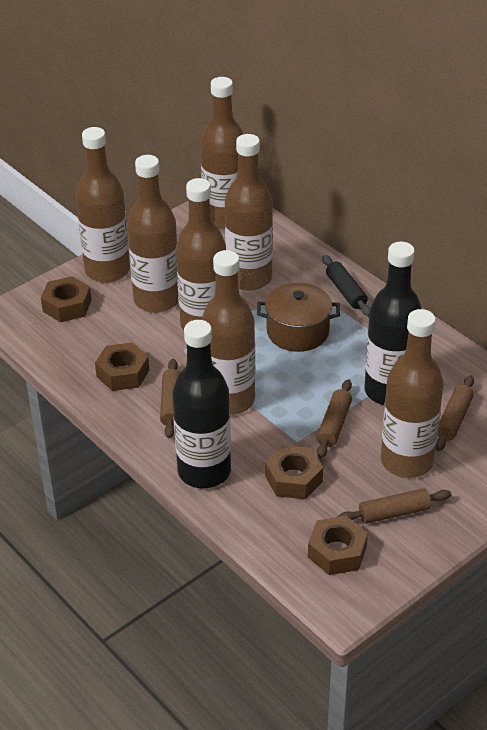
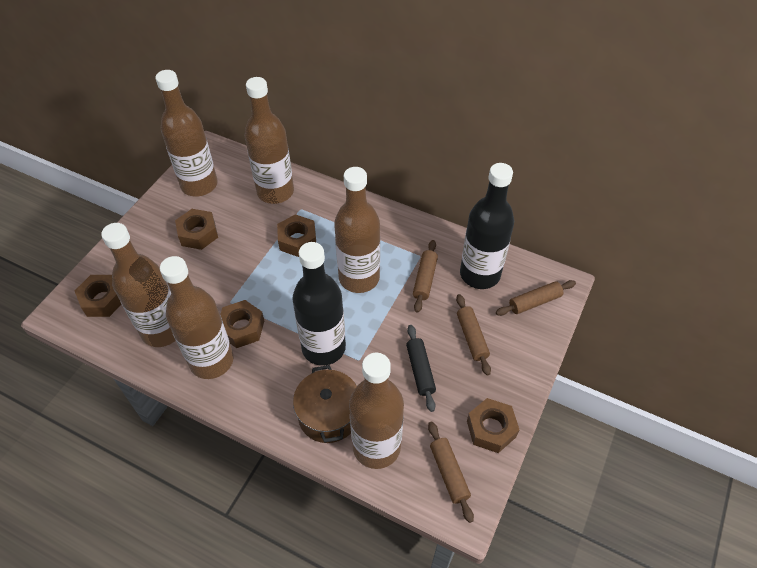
brown bottle: [76,127,130,283] [127,155,179,313] [176,178,226,330] [200,77,243,229] [201,250,255,415] [225,134,273,290] [381,309,444,478] = 7 -> [101,223,176,347] [155,70,217,197] [160,256,234,379] [244,77,294,204] [334,167,380,293] [349,353,404,469] = 6
brown nut: [41,276,92,322] [95,342,149,391] [265,445,323,499] [308,516,368,575] = 4 -> [75,275,121,317] [175,209,218,250] [220,300,264,348] [277,214,316,257] [467,398,519,453] = 5

